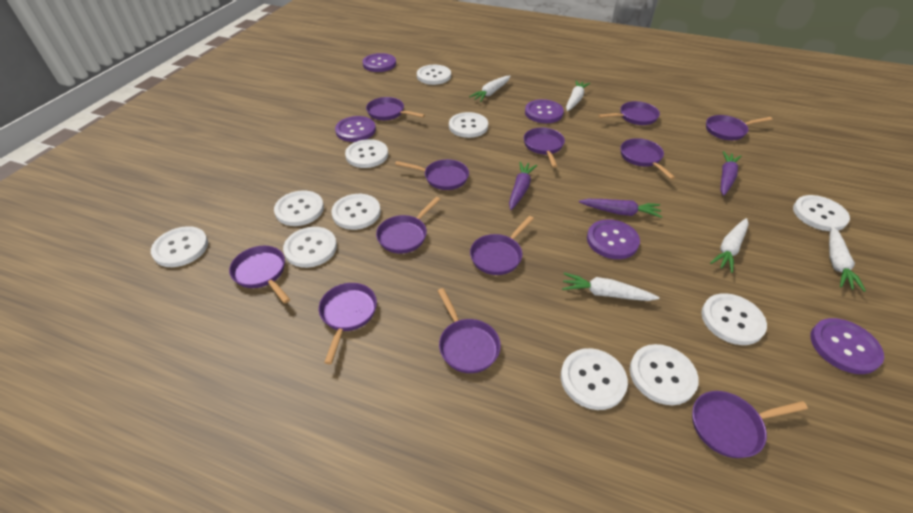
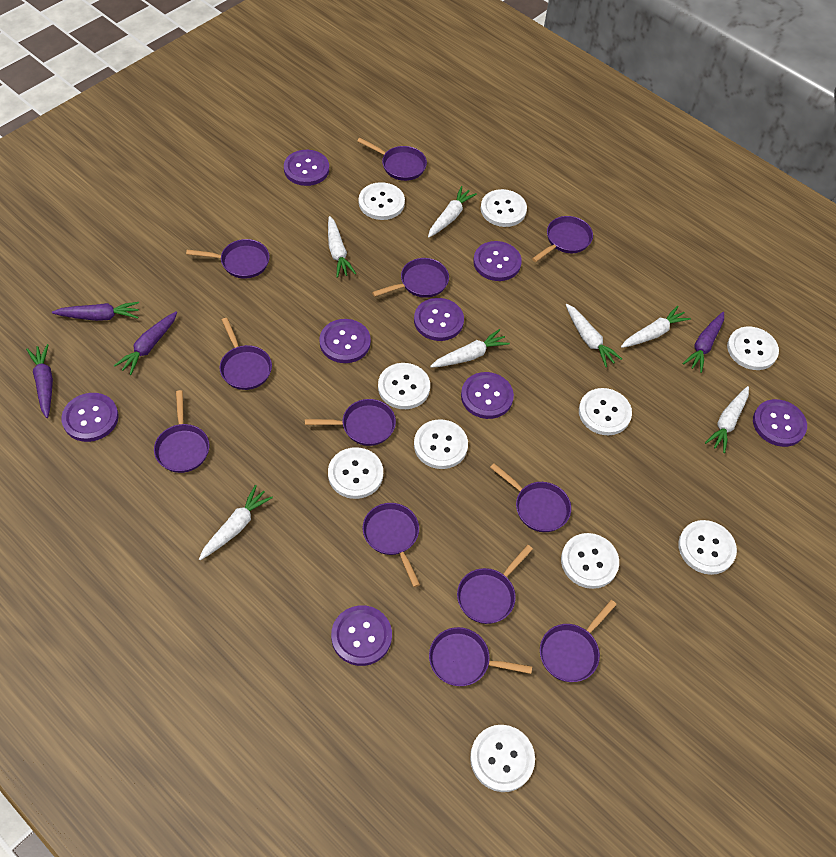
purple button: [335,116,376,142] [363,53,396,72] [525,99,564,123] [587,219,640,259] [810,318,884,374] = 5 -> [61,393,119,442] [284,150,329,186] [319,319,371,363] [331,605,392,666] [414,298,464,341] [461,372,514,419] [473,241,522,281] [753,399,807,447] = 8
purple carrot: [509,162,537,210] [579,199,662,218] [720,151,741,196] = 3 -> [26,344,53,418] [52,302,139,321] [114,311,177,375] [683,312,724,373] = 4
white button: [151,226,208,267] [274,191,324,226] [283,227,337,268] [331,194,381,230] [345,139,388,168] [417,65,451,85] [449,112,488,138] [561,348,628,410] [630,344,699,405] [701,293,767,345] [793,195,850,231] = 11 -> [328,447,383,499] [359,182,405,220] [378,363,430,409] [414,419,468,469] [470,725,535,792] [481,189,527,227] [561,533,619,589] [579,388,632,435] [678,520,737,575] [727,327,779,370] = 10
white carrot: [469,76,511,102] [562,273,660,301] [566,80,590,111] [710,218,749,273] [829,226,866,292] = 5 -> [199,485,273,560] [328,216,356,278] [428,186,477,237] [430,329,510,368] [566,304,622,367] [621,306,691,348] [705,386,749,453] = 7

